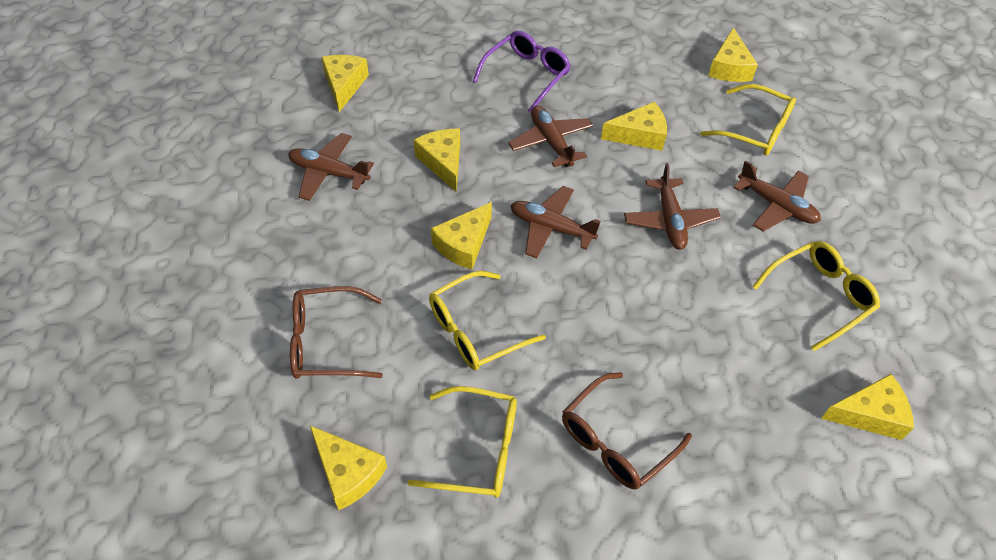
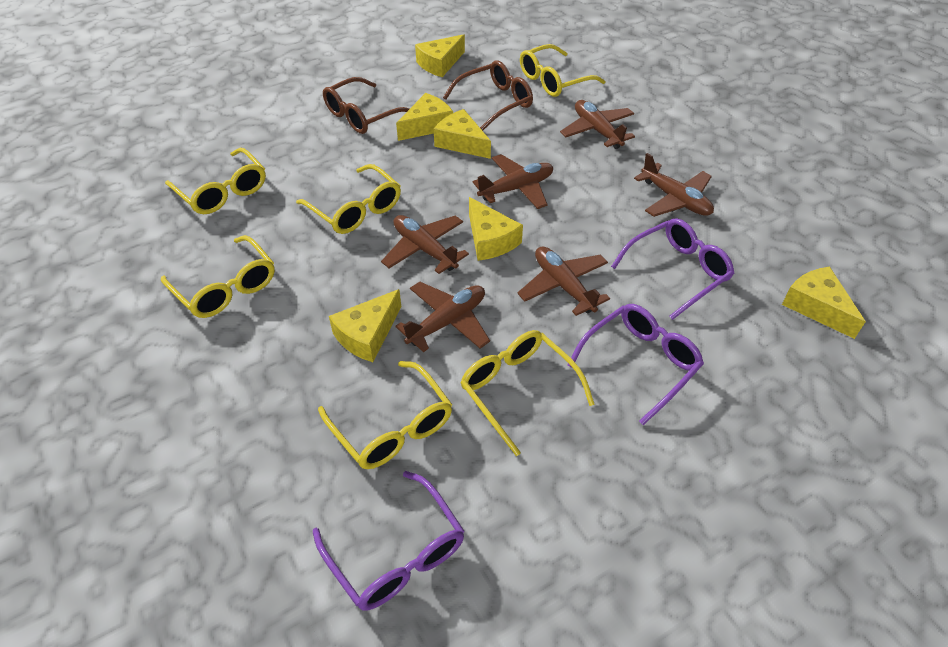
brown plane: [288,133,374,201] [508,106,593,167] [510,186,601,258] [624,163,721,250] [733,160,821,232] = 5 -> [381,215,469,274] [395,282,490,352] [473,154,553,209] [517,246,610,316] [560,100,635,149] [634,153,714,217] = 6
purple glasses: [473,31,571,113] = 1 -> [313,471,464,611] [567,304,704,425] [611,218,735,320] = 3
yellow cheese: [310,426,387,510] [321,55,369,112] [414,129,460,191] [431,202,492,269] [601,102,667,151] [708,27,758,82] [821,374,914,440] = 7 -> [329,289,401,362] [396,93,453,141] [415,34,465,77] [434,109,491,159] [469,197,523,261] [782,266,866,339] = 6
yellow glasses: [408,386,517,497] [429,271,546,370] [700,84,796,155] [752,241,880,351] = 4 -> [161,235,275,318] [165,148,266,214] [296,164,401,234] [318,361,452,469] [460,330,595,456] [520,44,606,97] = 6

